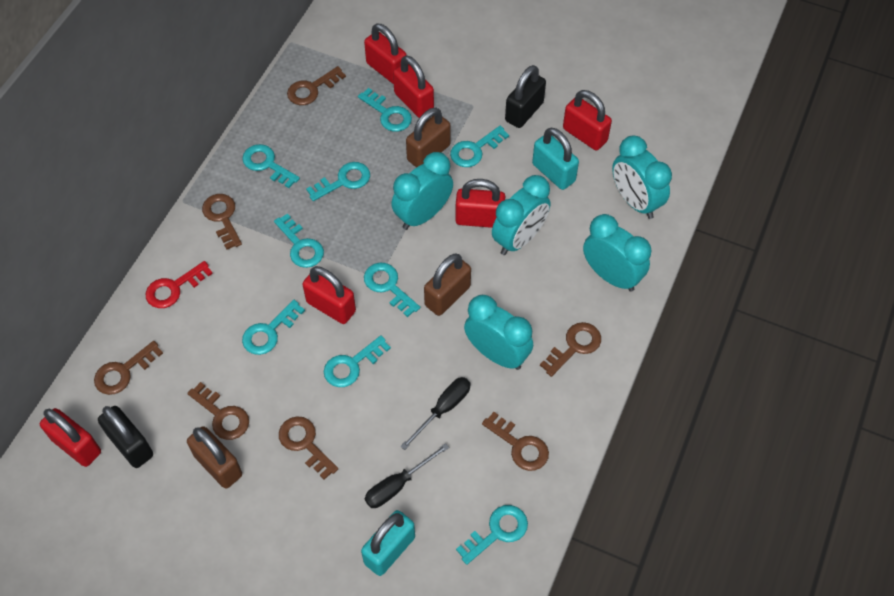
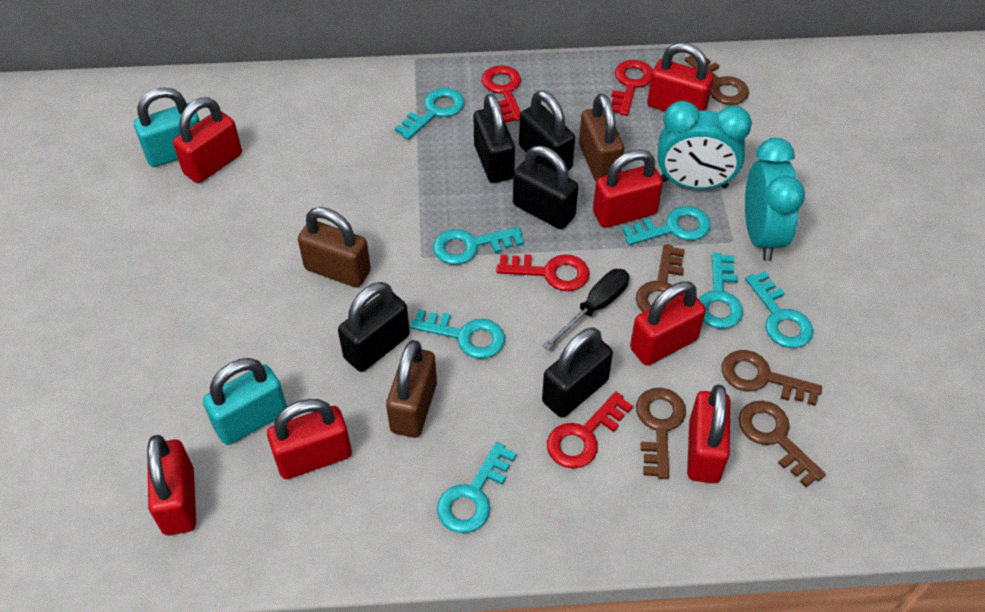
black padlock: [98,406,153,468] [505,65,546,128] = 2 -> [338,282,410,372] [474,94,515,183] [513,146,578,229] [519,90,575,171] [542,327,613,418] = 5
black screwdriver: [365,443,449,508] [400,377,470,450] = 2 -> [543,269,629,350] = 1
brown key: [94,341,163,395] [187,382,249,440] [202,194,242,250] [279,416,338,480] [287,66,346,105] [482,412,549,471] [540,322,601,377] = 7 -> [636,244,685,312] [636,388,686,479] [685,55,749,105] [722,350,822,406] [738,401,826,487] = 5
red key: [145,261,213,308] = 1 -> [482,65,521,123] [496,254,590,291] [547,392,633,469] [611,60,653,116] = 4
red padlock: [40,408,101,467] [303,266,356,324] [364,23,407,84] [393,56,434,118] [455,179,505,228] [563,90,612,150] = 6 -> [147,435,196,535] [173,97,242,183] [267,399,352,479] [593,149,663,228] [630,281,706,365] [647,43,713,111] [687,384,730,483] = 7
turquoise clock: [391,152,453,230] [464,295,533,370] [492,175,551,255] [583,214,651,292] [612,136,672,219] = 5 -> [658,101,752,189] [745,138,805,261] = 2
turquoise key: [242,144,300,188] [242,300,305,355] [274,213,324,268] [306,162,370,201] [324,335,391,387] [358,88,412,132] [364,263,420,317] [450,126,509,167] [456,505,528,565] = 9 -> [395,88,464,140] [410,309,505,359] [433,227,524,265] [437,442,517,533] [622,206,711,245] [699,253,743,329] [745,271,813,348] = 7

